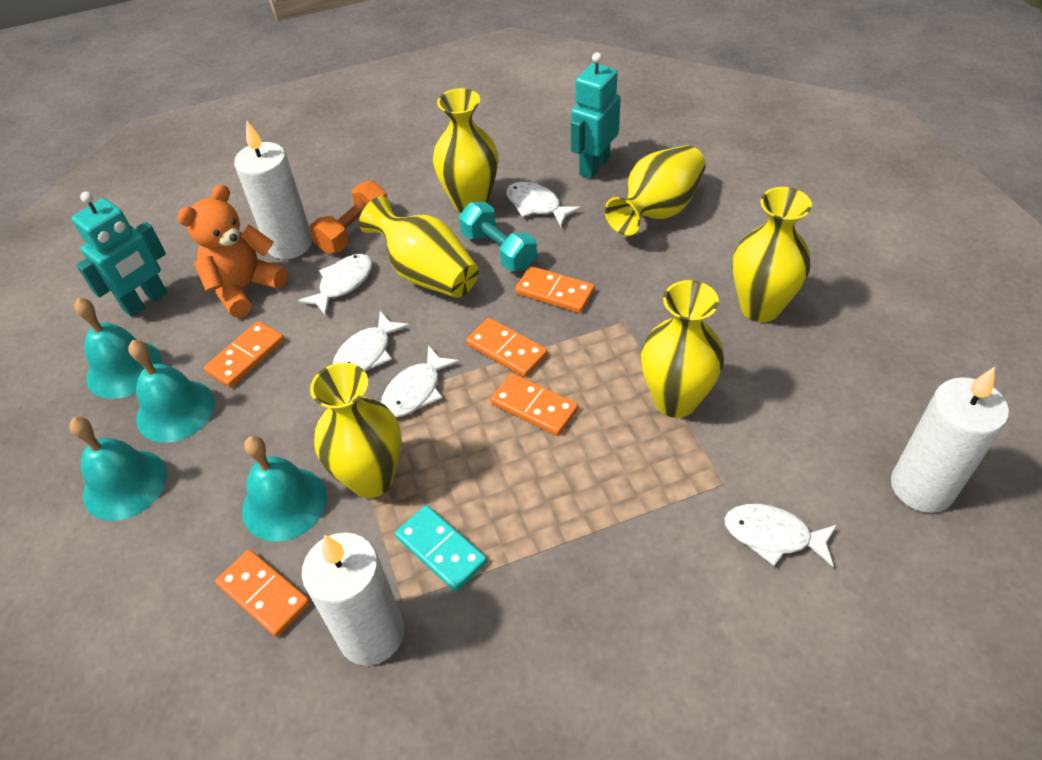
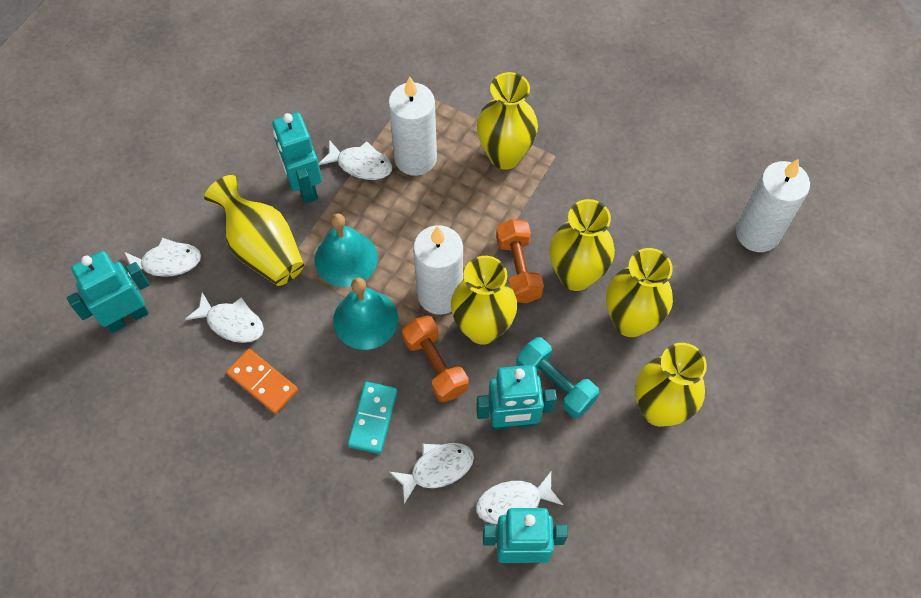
orange domino: [204,321,284,388] [215,549,310,637] [466,318,548,377] [491,373,578,436] [515,266,595,313] = 5 -> [226,349,298,414] = 1
orange dumbbell: [310,181,387,253] = 1 -> [402,316,469,403] [496,219,544,303] = 2
orange teddy bear: [177,184,288,318] = 1 -> none = 0
turquoise bell: [69,417,167,521] [74,298,162,399] [128,340,215,443] [242,436,327,542] = 4 -> [315,213,378,287] [333,277,398,350] = 2
turquoise robot: [71,192,167,317] [571,52,621,179] = 2 -> [67,251,150,333] [272,113,322,203] [476,365,557,430] [483,508,568,563] = 4

